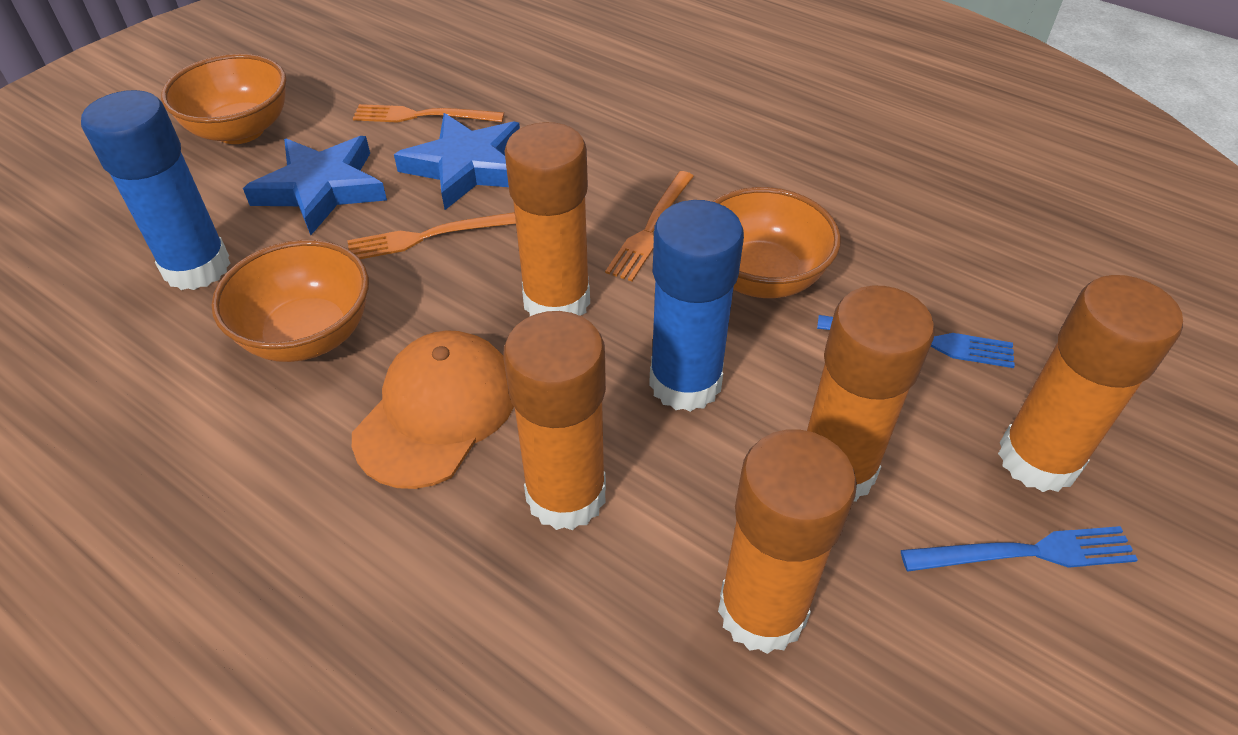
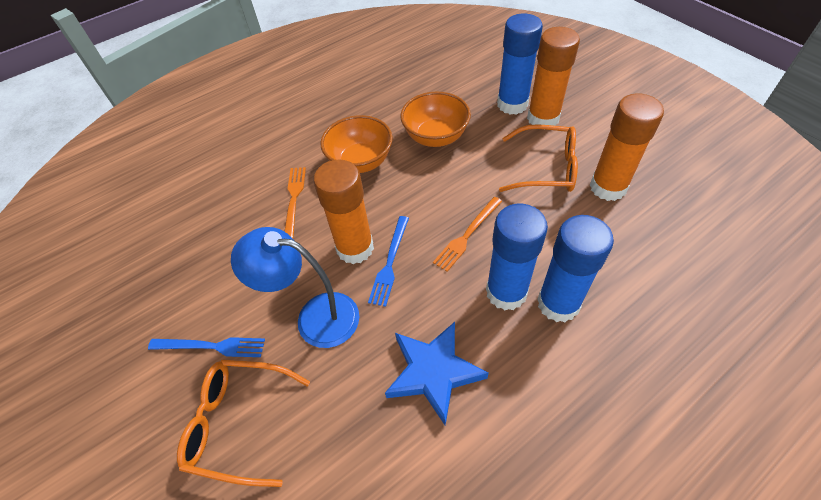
blue glue stick: [81,90,231,290] [649,200,744,412] = 2 -> [486,204,548,310] [497,14,543,115] [537,215,614,322] = 3
blue lamp: none = 0 -> [231,227,360,348] = 1
blue star: [243,136,387,235] [394,113,520,210] = 2 -> [385,322,489,425] = 1
orange bowl: [161,54,287,144] [212,240,369,362] [712,187,841,298] = 3 -> [320,115,393,173] [400,92,471,147] = 2
orange cap: [352,330,514,489] = 1 -> none = 0
orange fork: [347,212,516,259] [353,104,504,123] [605,171,694,281] = 3 -> [284,167,306,239] [433,197,502,272] = 2
orange glasses: none = 0 -> [177,360,310,487] [499,124,578,192] = 2
orange glue stick: [503,311,606,530] [505,122,590,316] [718,430,857,654] [807,286,935,502] [998,275,1183,492] = 5 -> [313,160,374,264] [527,27,580,126] [590,93,664,201] = 3

